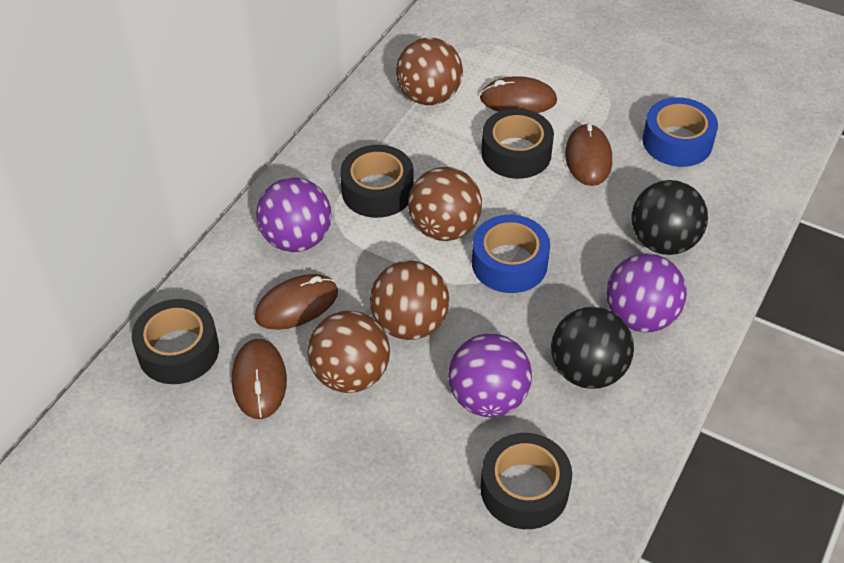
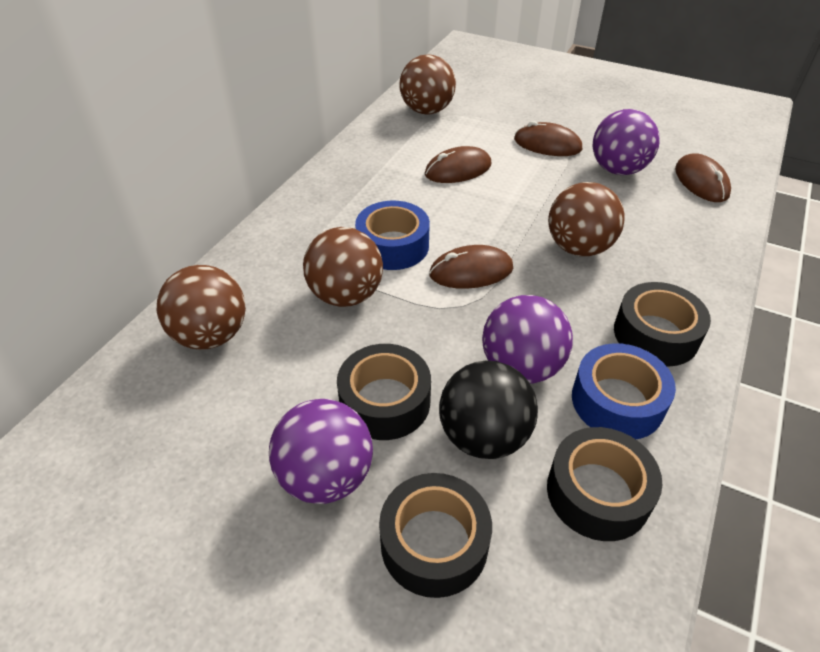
black ball: [551,307,634,389] [631,180,708,255] = 2 -> [439,360,538,459] = 1

